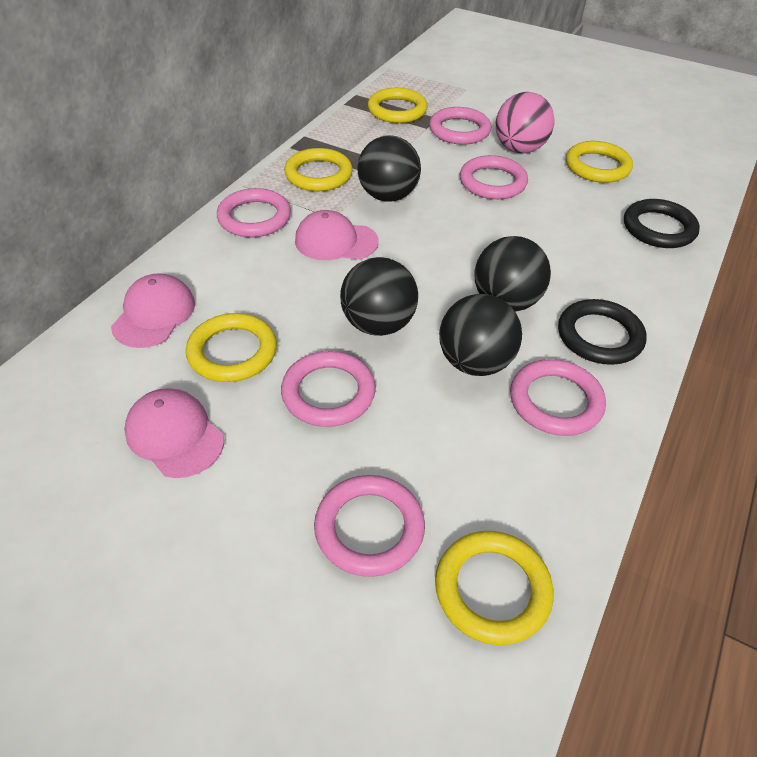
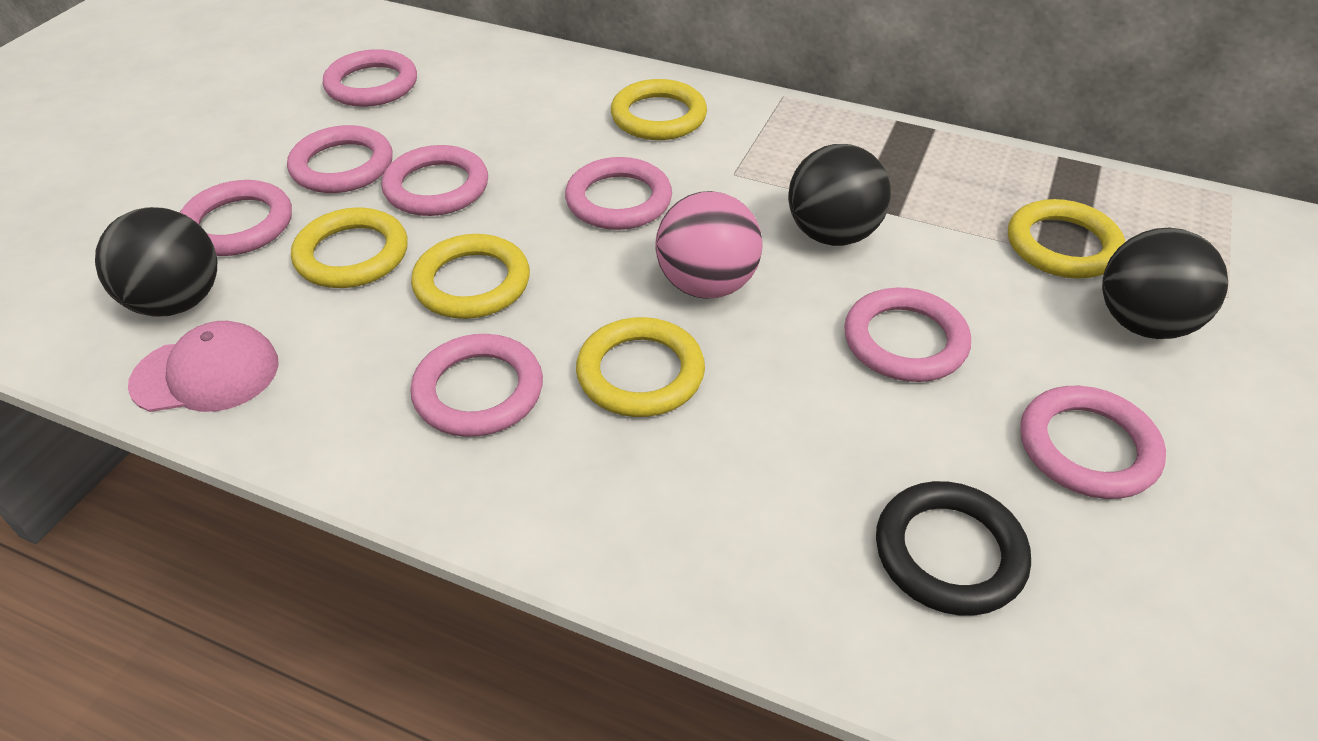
black ball: [340,257,418,336] [358,135,421,202] [439,294,522,376] [474,236,551,312] = 4 -> [95,207,217,317] [788,144,891,246] [1102,228,1228,339] = 3
black ring: [558,299,646,365] [624,199,700,248] = 2 -> [876,481,1031,616] = 1
pink cap: [111,273,195,348] [124,388,224,478] [295,210,378,260] = 3 -> [128,321,279,412] = 1
pink ring: [217,188,291,237] [281,351,376,427] [314,475,425,577] [429,107,491,145] [460,155,528,199] [510,359,606,436] = 6 -> [180,180,292,256] [287,125,392,193] [323,49,417,107] [381,145,488,216] [410,334,543,437] [565,157,672,230] [844,288,971,382] [1020,386,1166,499] = 8

